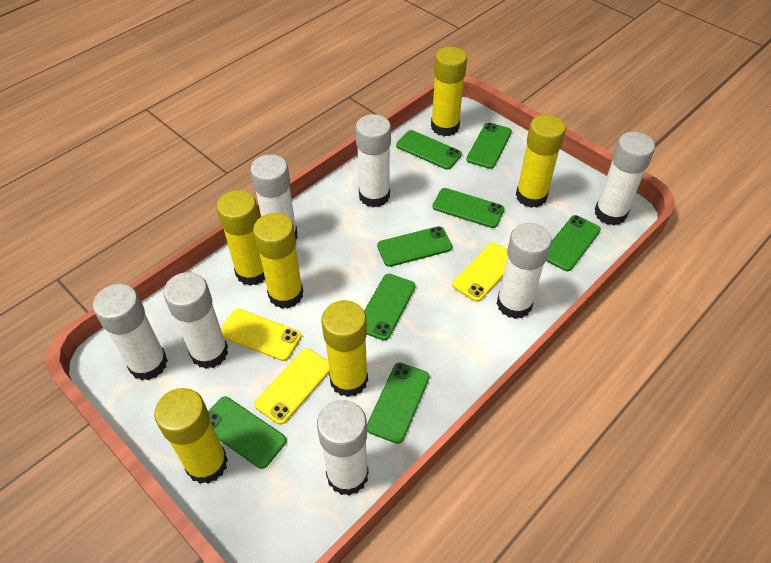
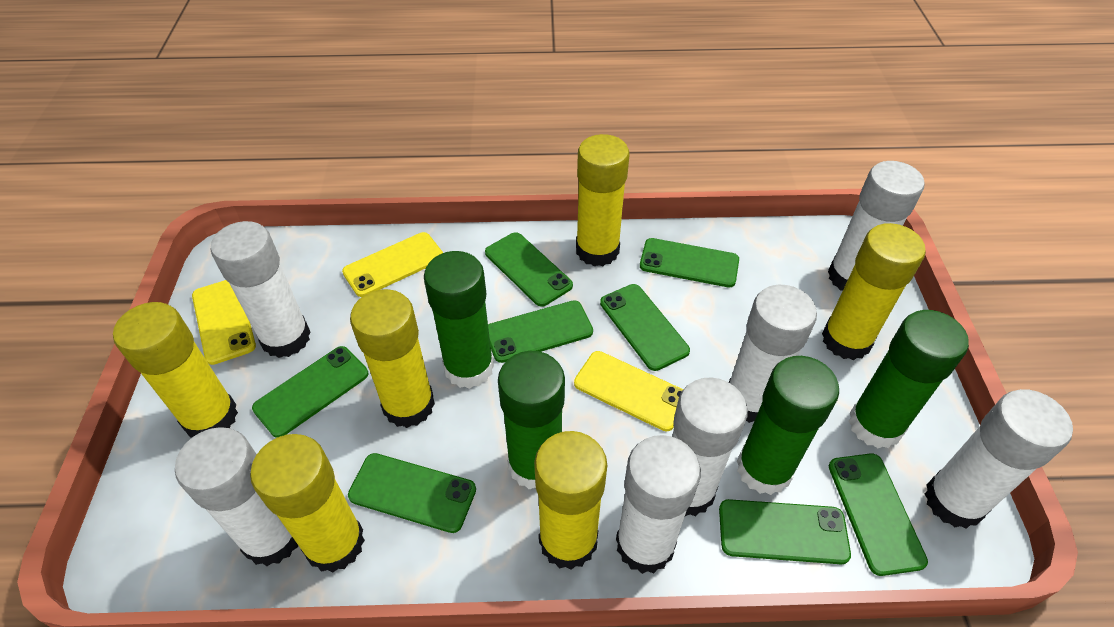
green glue stick: none = 0 -> [424,251,494,389] [498,351,565,489] [737,356,839,495] [848,310,969,448] = 4

